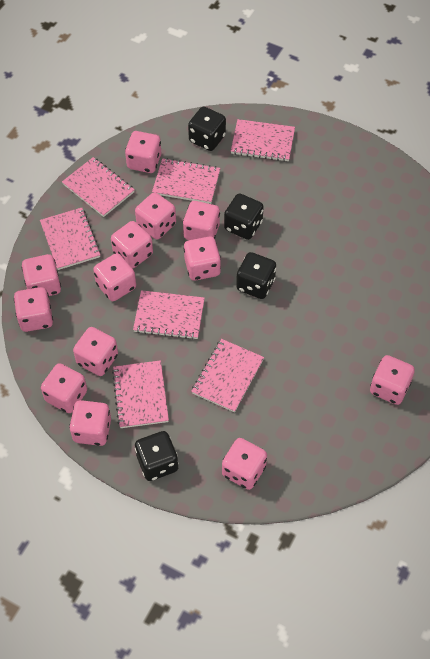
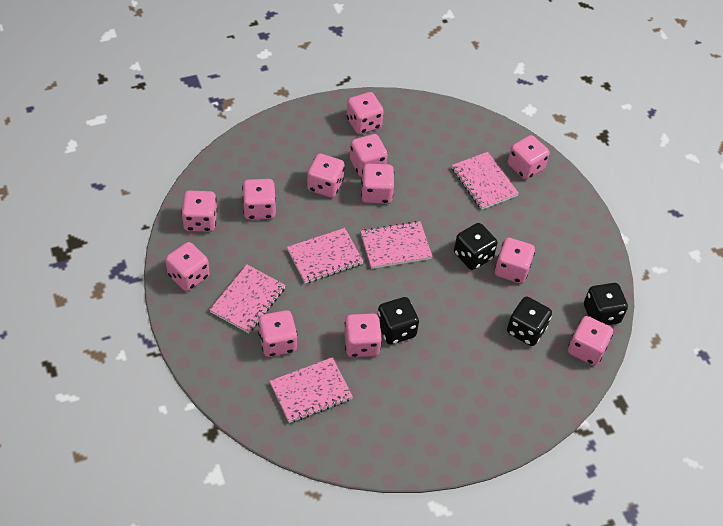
pink dice: [14,287,53,332] [22,254,61,296] [41,363,87,413] [69,400,111,446] [73,327,118,376] [93,253,136,301] [111,221,153,269] [125,131,161,173] [135,192,176,239] [183,201,220,240] [183,236,221,281] [222,438,267,490] [370,355,415,405] = 13 -> [165,242,210,291] [181,191,217,232] [242,179,276,220] [258,310,298,357] [307,153,345,198] [344,313,382,357] [346,92,384,134] [350,134,388,177] [361,164,394,204] [495,238,535,284] [508,135,550,180] [568,316,613,366] = 12
pink notebook: [40,208,101,270] [62,157,135,217] [112,360,169,428] [133,290,205,340] [152,158,220,204] [191,339,264,412] [231,119,295,162] = 7 -> [209,265,285,333] [270,357,353,423] [287,228,363,283] [360,221,433,269] [452,152,519,210] = 5

